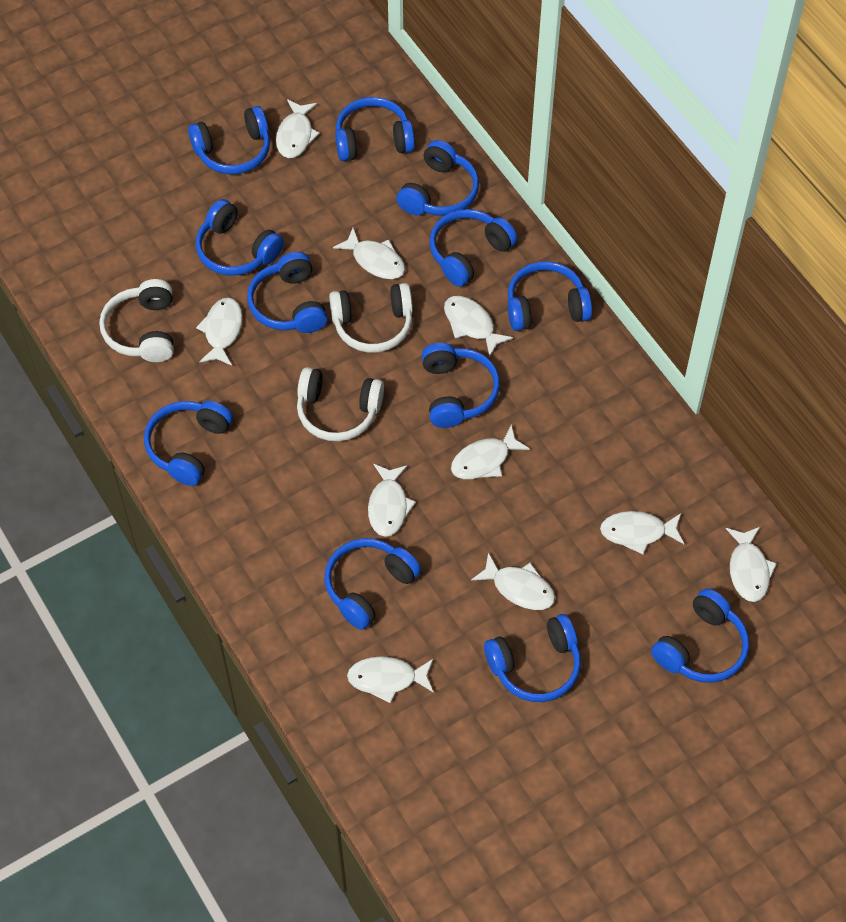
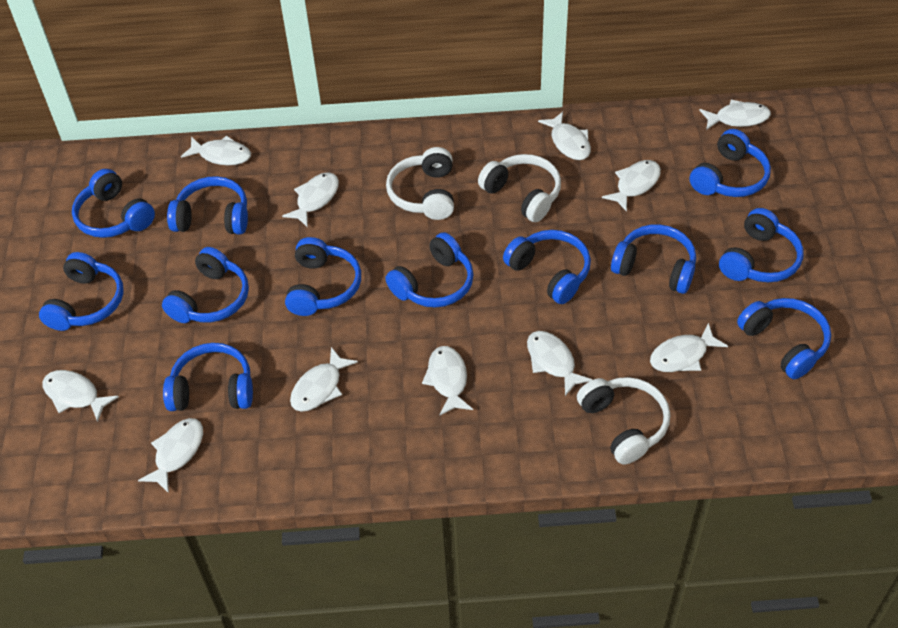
white fish: [196,298,243,366] [276,99,320,158] [333,228,405,279] [347,656,434,703] [368,464,416,537] [444,296,513,357] [451,424,530,479] [471,553,555,610] [600,511,684,554] [726,527,777,602] = 10 -> [43,370,119,422] [138,418,203,493] [181,136,251,165] [282,172,339,227] [290,347,358,412] [422,346,473,416] [527,331,593,396] [538,112,591,160] [602,160,661,212] [650,323,728,372] [699,100,771,130] = 11

